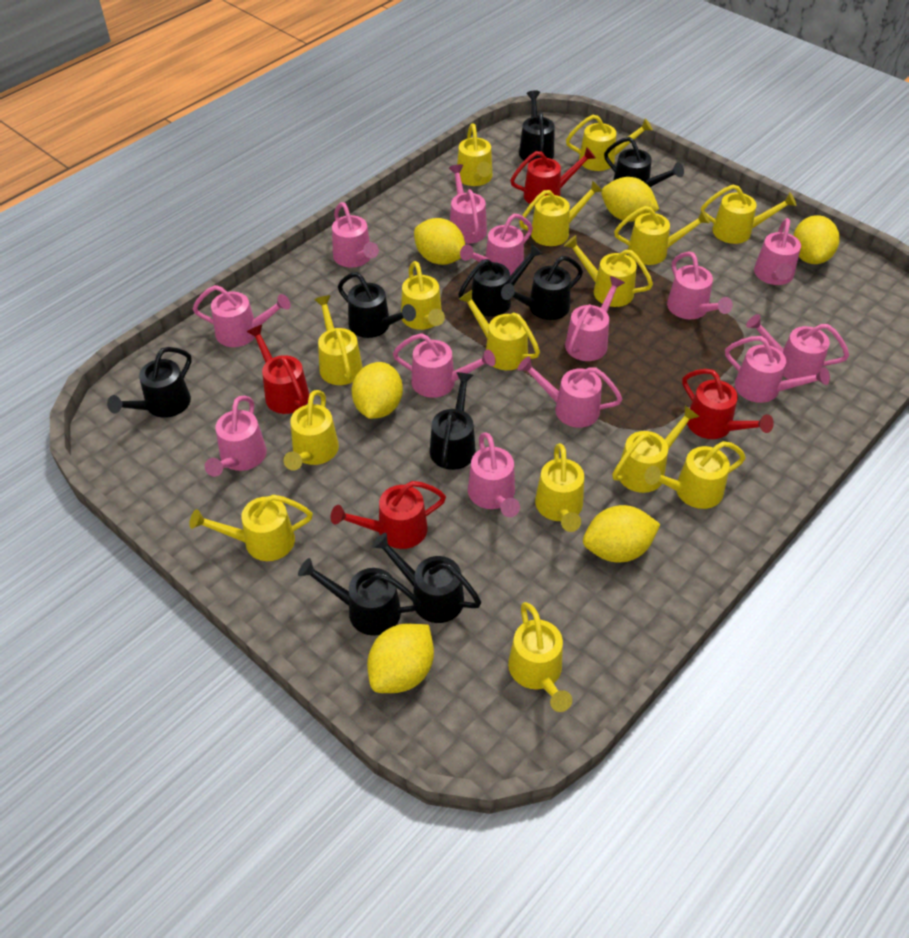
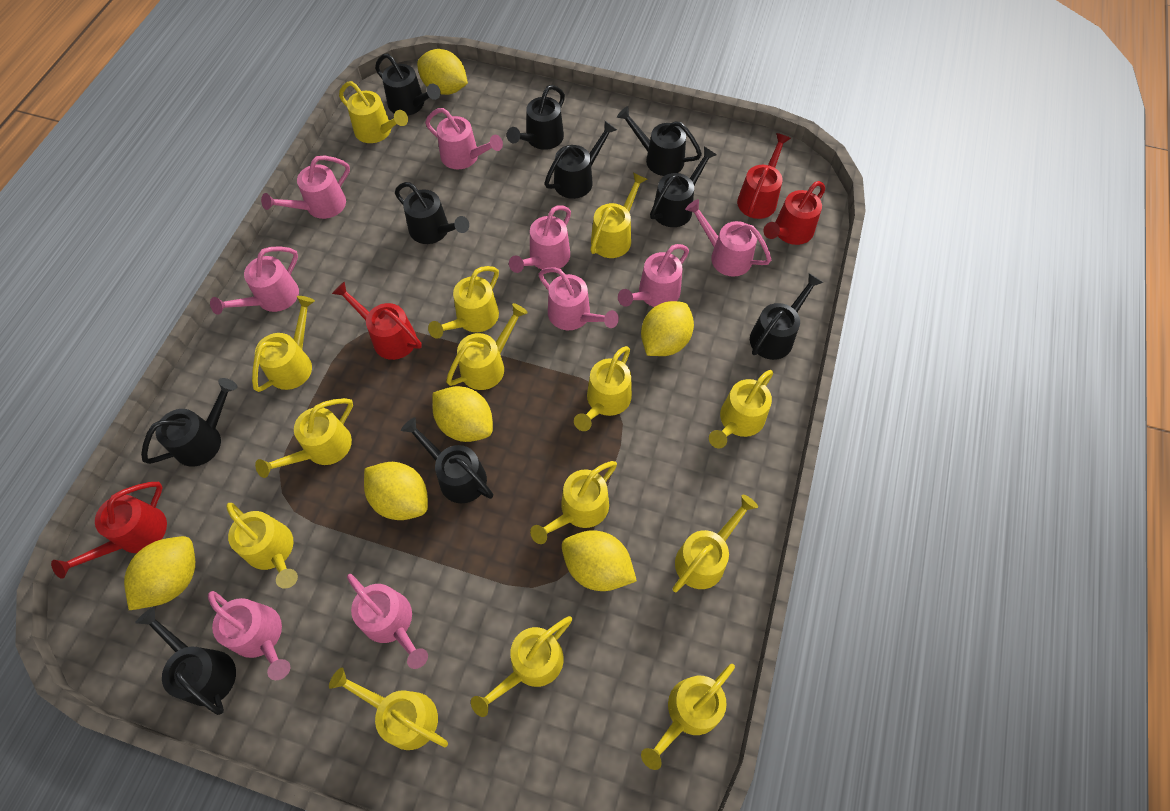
black watering can: [107,347,192,418] [298,558,421,636] [338,272,416,338] [371,533,481,623] [430,372,476,470] [458,244,543,316] [501,256,583,320] [519,90,554,163] [604,137,684,187] = 9 -> [135,607,236,715] [141,378,238,467] [375,53,441,116] [395,182,469,244] [401,417,493,503] [507,85,565,150] [545,121,617,199] [617,106,702,176] [650,147,717,227] [750,273,823,360] = 10
pink watering can: [193,285,291,347] [205,396,267,477] [332,202,379,268] [393,333,496,398] [449,164,487,244] [460,214,533,276] [468,432,520,517] [518,356,622,428] [565,276,625,361] [667,251,733,319] [725,336,830,403] [746,314,849,380] [754,218,801,285] = 13 -> [208,591,290,680] [210,246,299,315] [261,156,350,219] [347,574,428,669] [425,108,503,169] [509,205,571,273] [538,267,619,330] [618,244,689,307] [685,199,771,277] = 9
yellow watering can: [189,495,313,561] [283,390,339,471] [314,295,363,385] [401,261,445,330] [457,124,492,186] [459,290,540,370] [508,602,572,712] [519,180,602,246] [535,443,584,532] [564,235,653,307] [566,115,653,171] [612,406,700,493] [614,206,710,265] [645,441,746,509] [701,185,797,244] = 15 -> [226,503,298,589] [252,296,315,392] [255,398,353,478] [329,668,448,750] [339,81,408,143] [428,266,499,339] [446,303,528,390] [471,616,572,717] [530,461,617,544] [574,346,632,431] [590,173,647,258] [641,664,735,770] [673,495,758,592] [709,370,773,448] = 14

